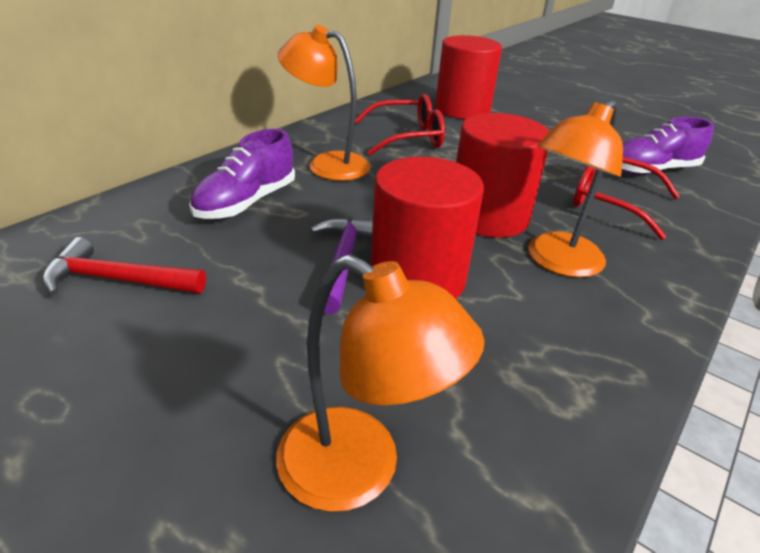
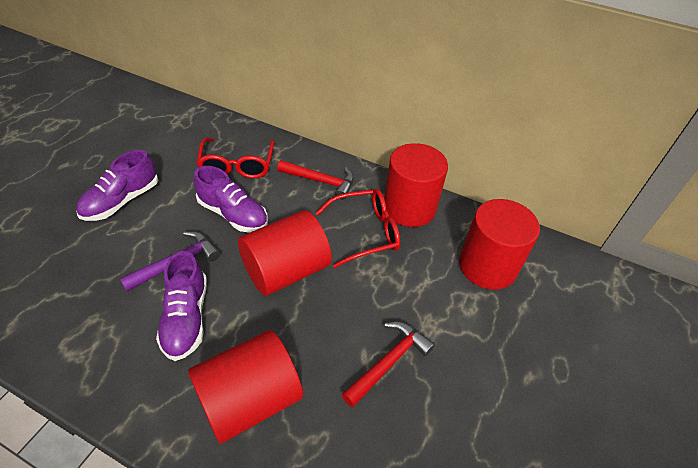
orange lamp: [276,254,485,512] [278,25,370,181] [528,100,623,278] = 3 -> none = 0
purple shoe: [189,129,295,219] [621,117,714,175] = 2 -> [76,150,158,221] [156,251,207,361] [193,166,268,233] = 3
red cylinder: [370,157,484,299] [435,35,502,119] [456,113,550,238] = 3 -> [188,330,303,444] [238,210,332,296] [384,143,448,227] [459,199,540,290] = 4
red hammer: [42,237,206,296] = 1 -> [277,160,354,200] [341,322,435,407] = 2

